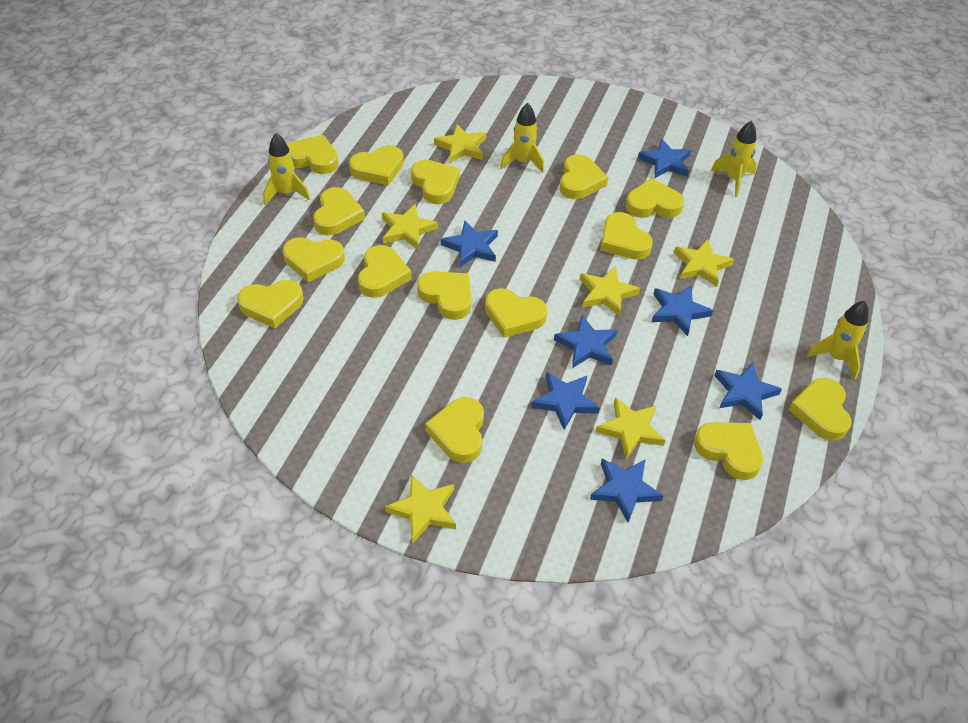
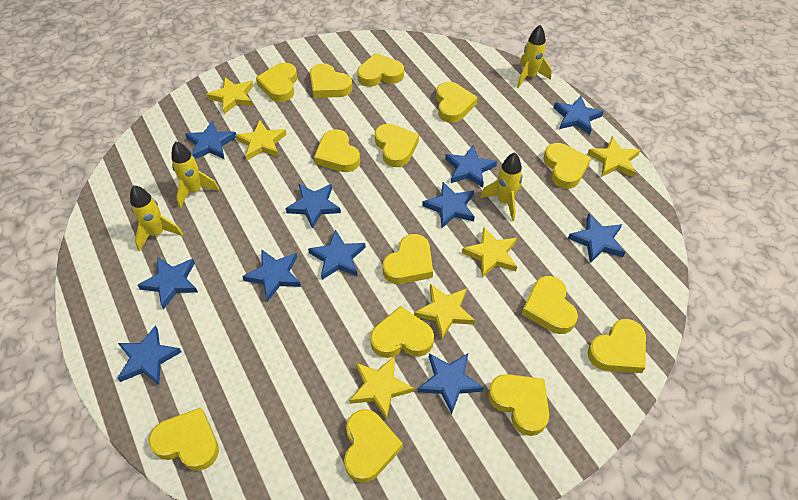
blue star: [441,221,498,267] [531,372,600,430] [554,315,617,368] [590,459,664,523] [638,139,691,178] [651,285,713,336] [714,363,782,420] = 7 -> [117,326,181,385] [137,257,198,310] [185,120,236,159] [242,250,301,302] [285,184,341,229] [308,229,366,280] [418,353,484,414] [422,182,475,228] [445,144,497,188] [554,96,604,134] [568,213,626,263] = 11
yellow heart: [237,280,303,328] [283,237,345,282] [287,135,339,174] [313,187,365,235] [349,145,404,185] [358,245,412,298] [411,160,460,204] [417,271,471,320] [425,397,484,463] [485,288,547,338] [560,154,608,199] [600,212,653,260] [625,178,684,218] [694,422,763,480] [789,378,851,441] = 15 -> [149,408,219,471] [256,63,297,102] [310,63,353,98] [314,129,360,172] [344,409,403,483] [357,53,404,87] [370,306,434,358] [375,124,419,167] [383,234,433,284] [436,82,478,123] [488,374,549,436] [522,276,578,334] [543,143,591,189] [587,319,646,373] = 14

